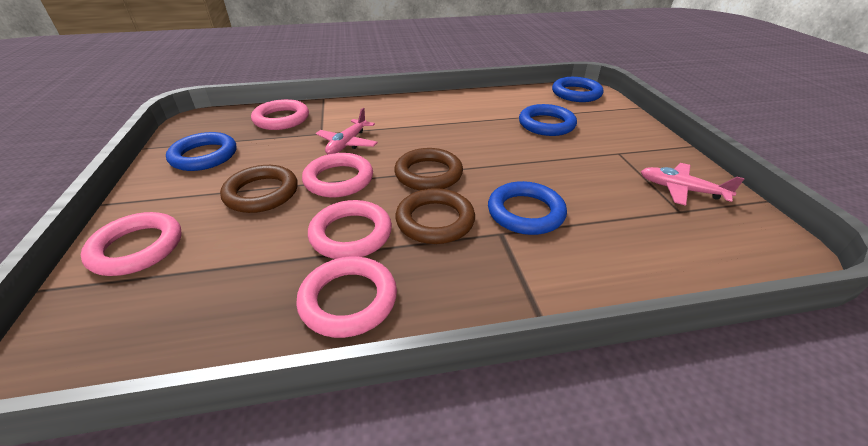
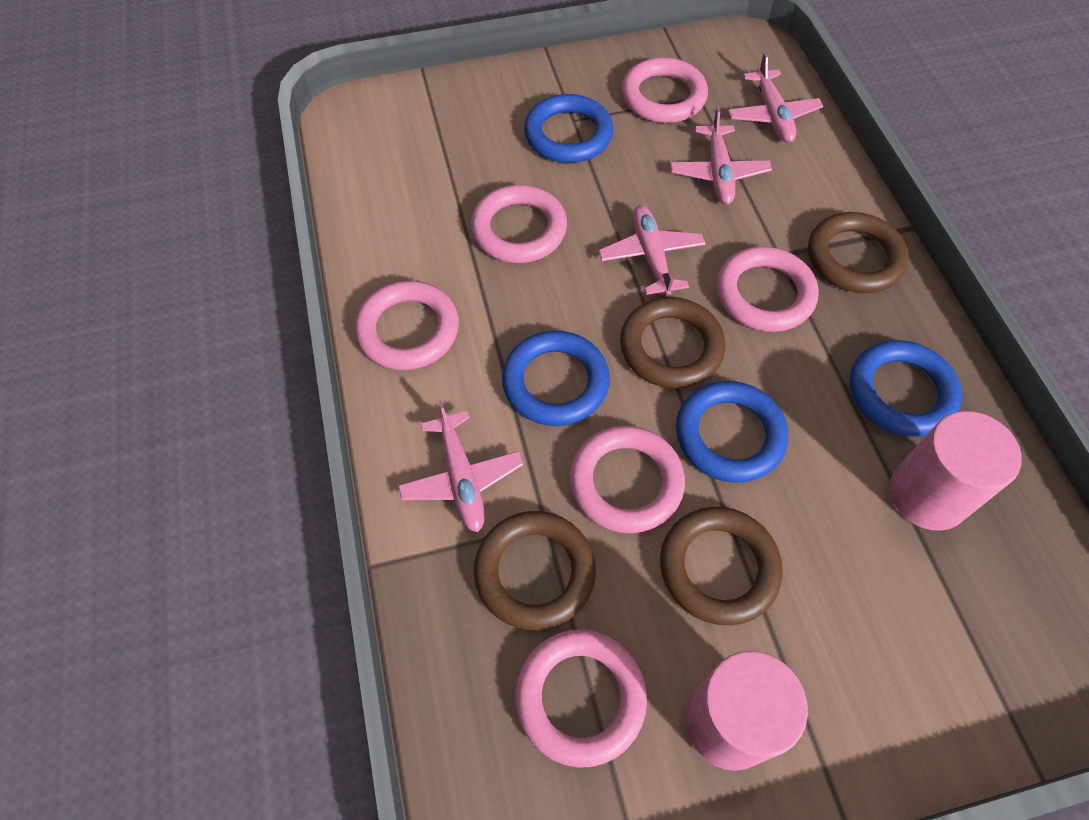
brown ring: [220,165,298,213] [394,148,463,190] [395,188,475,244] = 3 -> [474,511,596,630] [620,297,726,389] [660,507,783,625] [808,212,909,293] = 4
pink cylinder: none = 0 -> [686,651,808,771] [890,411,1022,531] = 2
pink plane: [316,108,378,154] [641,163,744,206] = 2 -> [398,400,523,532] [599,205,705,297] [670,107,772,204] [728,53,823,143] = 4
pink ring: [81,212,182,276] [251,99,309,130] [296,256,397,338] [302,153,373,197] [308,200,392,259] = 5 -> [355,281,459,370] [471,185,567,263] [515,630,647,768] [570,426,685,533] [621,57,708,123] [716,246,819,332] = 6

